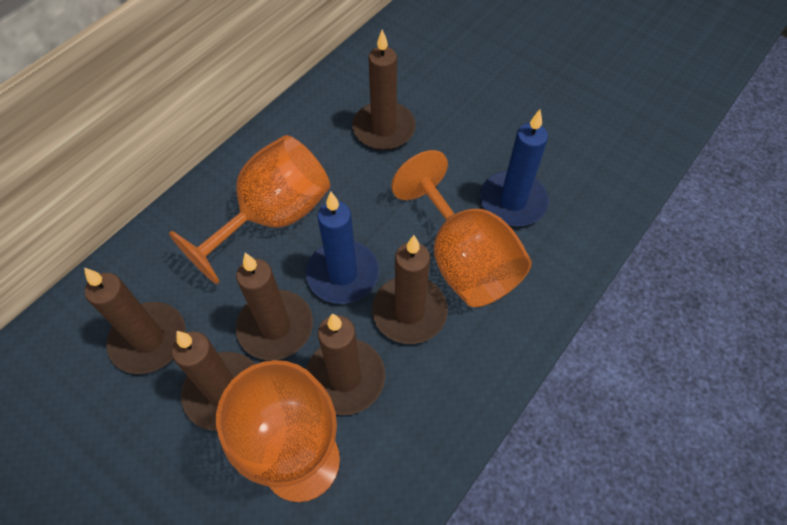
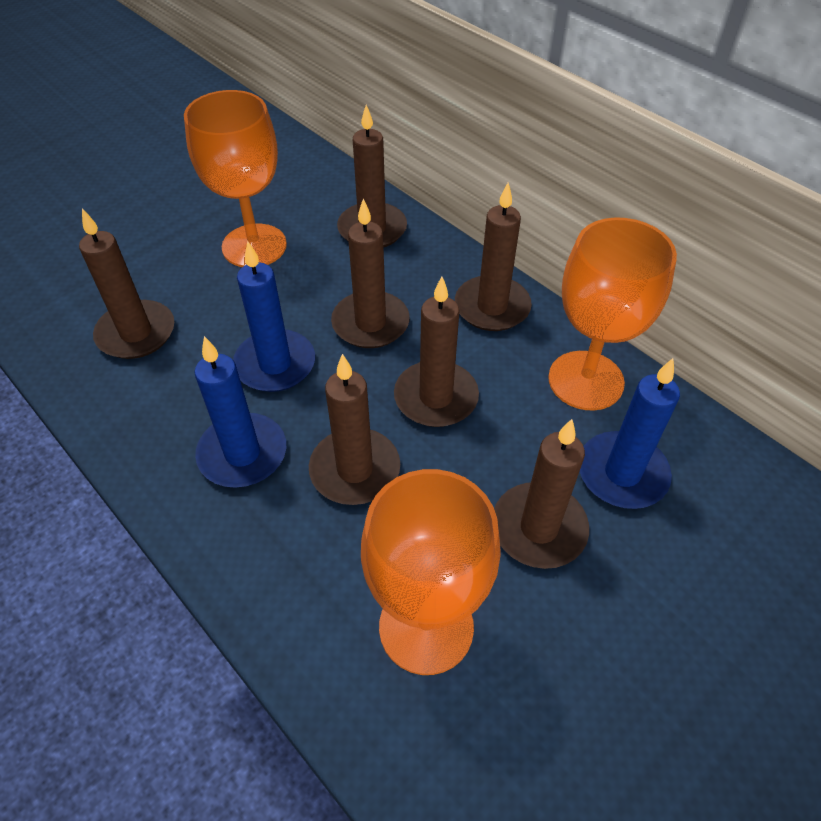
blue candle: [306,191,379,304] [480,109,549,226] = 2 -> [194,336,286,488] [233,241,315,392] [580,358,680,509] = 3
brown candle: [84,268,186,374] [172,331,255,431] [236,253,313,360] [306,313,385,415] [352,29,416,150] [372,235,448,344] = 6 -> [79,209,174,359] [309,354,400,505] [331,199,410,348] [337,105,407,248] [394,276,479,427] [455,183,532,331] [494,419,589,569] = 7

